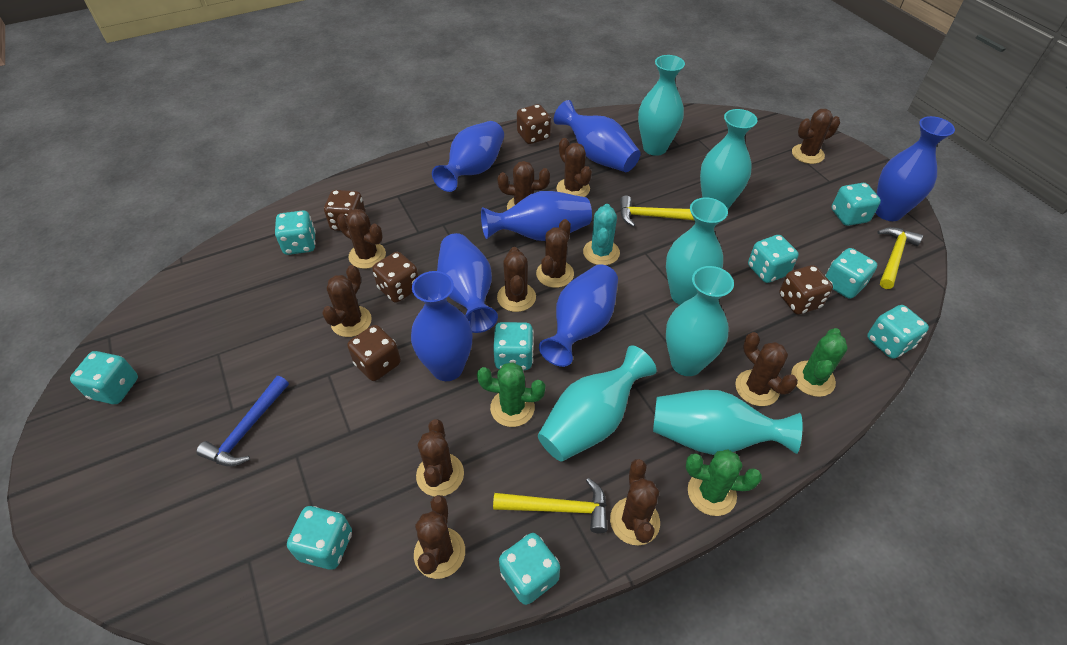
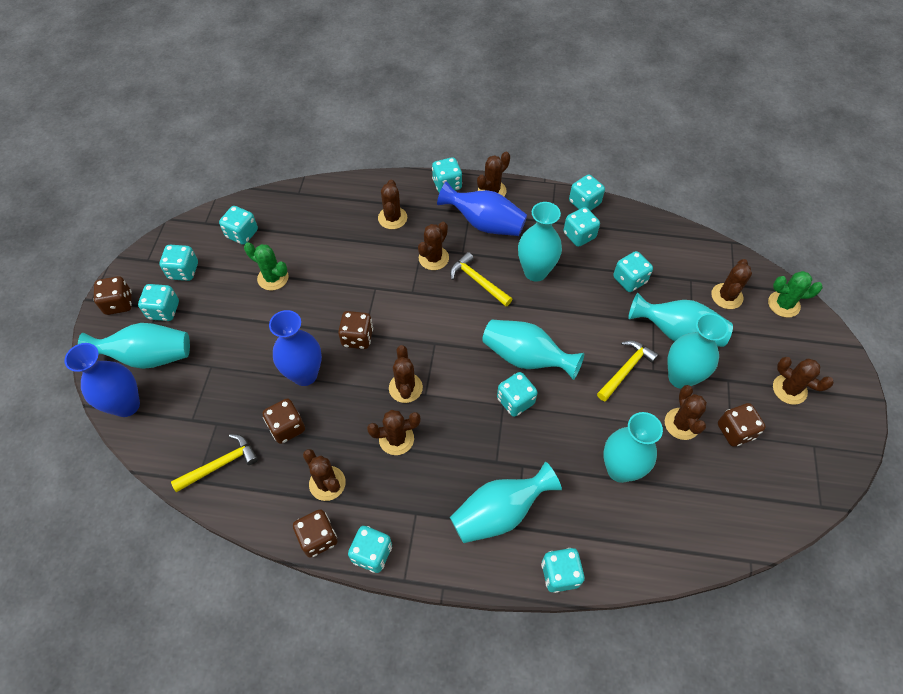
blue hammer: [196,376,289,466] = 1 -> none = 0
blue vase: [411,271,472,381] [432,121,504,192] [437,233,498,333] [481,191,592,241] [539,264,618,367] [554,100,641,172] [875,116,955,221] = 7 -> [64,343,140,417] [269,310,322,386] [437,181,527,236] = 3
brown cactus: [322,265,372,337] [337,209,386,269] [414,495,465,579] [416,419,464,496] [497,247,536,312] [498,161,550,210] [536,219,574,288] [556,138,592,197] [610,459,660,545] [735,332,798,406] [792,109,840,164] = 11 -> [303,449,346,501] [367,410,421,455] [378,180,407,229] [389,345,423,403] [418,222,449,270] [477,152,510,196] [665,385,707,440] [711,259,752,309] [773,357,834,405] = 9
green cactus: [477,362,545,427] [686,449,762,516] [791,328,848,397] = 3 -> [244,242,288,291] [768,271,823,318] = 2
turquoise cactus: [583,204,620,265] = 1 -> none = 0
turquoise dice: [70,351,138,404] [275,210,316,255] [287,506,352,570] [493,322,534,370] [499,533,560,605] [748,235,799,283] [825,248,877,299] [832,183,881,226] [867,305,929,359] = 9 -> [138,284,179,321] [160,245,198,281] [219,206,258,245] [348,526,392,573] [432,157,462,193] [497,372,538,417] [541,548,585,593] [563,207,600,247] [569,175,605,211] [613,251,653,292] = 10
turquoise vase: [538,345,657,462] [638,55,685,156] [653,390,803,455] [666,197,728,305] [666,266,734,376] [700,109,757,209] = 6 -> [78,323,190,369] [450,462,562,543] [482,320,584,380] [518,202,562,282] [603,412,663,483] [628,293,733,347] [667,313,729,389] = 7

